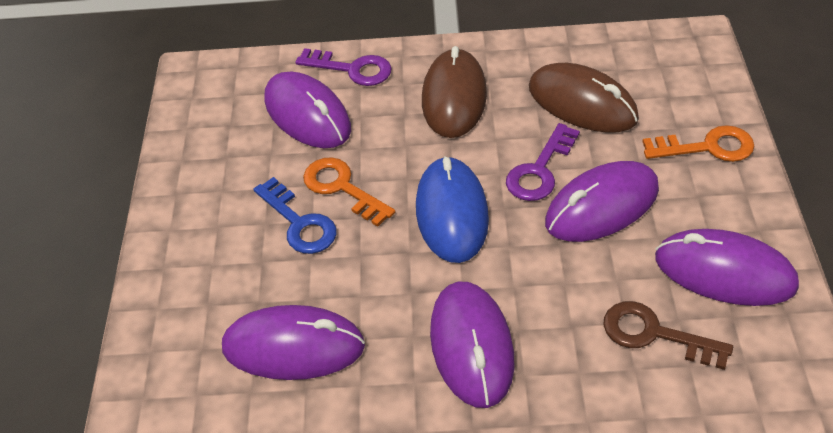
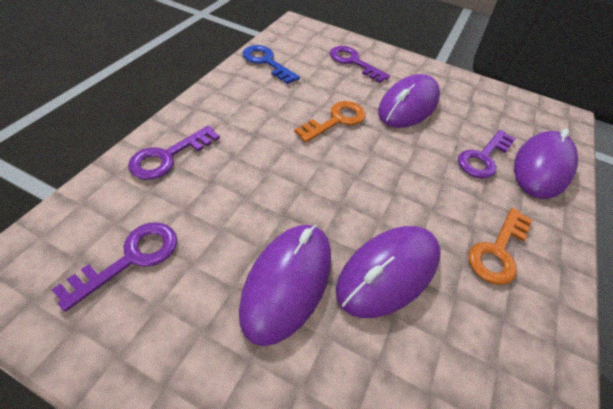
blue mouse: [416,156,489,263] = 1 -> none = 0
brown key: [603,301,733,370] = 1 -> none = 0
brown mouse: [422,46,487,138] [529,63,639,133] = 2 -> none = 0
purple key: [295,48,392,86] [506,123,580,201] = 2 -> [51,222,177,312] [128,126,220,180] [330,46,390,83] [458,130,515,179] = 4
purple mouse: [222,305,365,380] [265,72,351,148] [430,282,514,408] [545,161,659,242] [655,229,799,306] = 5 -> [239,225,331,346] [336,226,441,318] [378,74,440,128] [514,129,578,199] = 4

